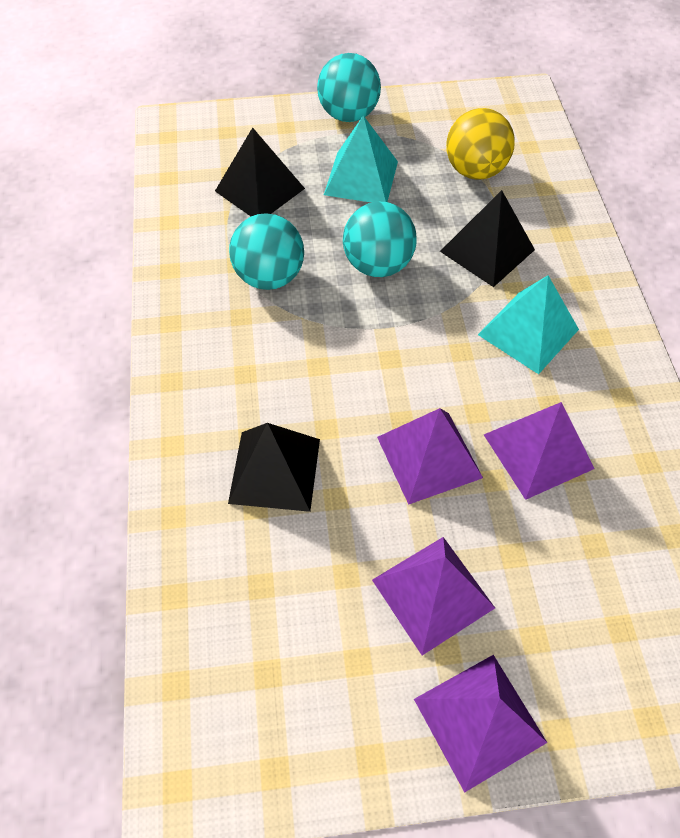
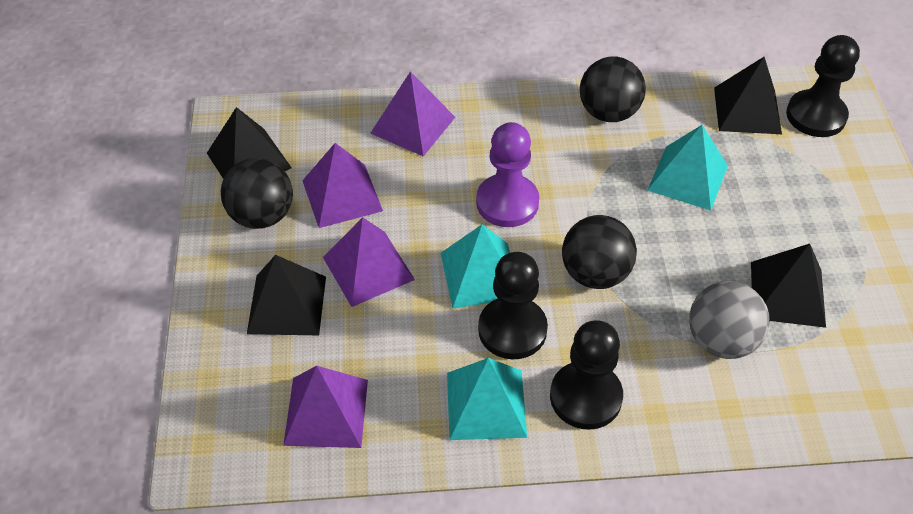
black ball: none = 0 -> [221,158,293,229] [562,215,637,289] [580,57,646,122] = 3
black pawn: none = 0 -> [478,252,548,359] [550,320,623,430] [786,35,860,137] = 3
black pyramid: [215,127,305,216] [228,423,320,512] [440,190,535,287] = 3 -> [207,107,292,179] [247,255,326,335] [714,57,782,134] [751,244,826,328] = 4
grey ball: none = 0 -> [689,281,770,359] = 1
purple pawn: none = 0 -> [476,122,539,227] = 1
turquoise ball: [229,213,304,290] [317,53,381,122] [343,202,417,277] = 3 -> none = 0
turquoise pyramid: [324,115,398,203] [478,275,579,374] = 2 -> [441,224,510,309] [447,358,527,440] [647,125,728,211] = 3
yellow ball: [446,108,515,179] = 1 -> none = 0

